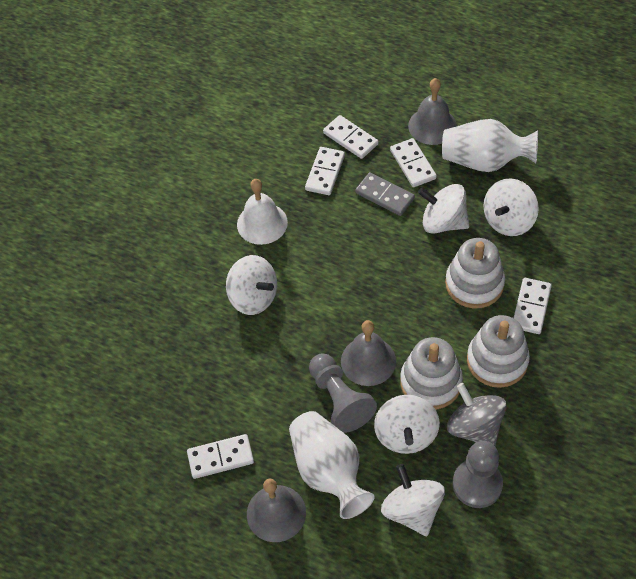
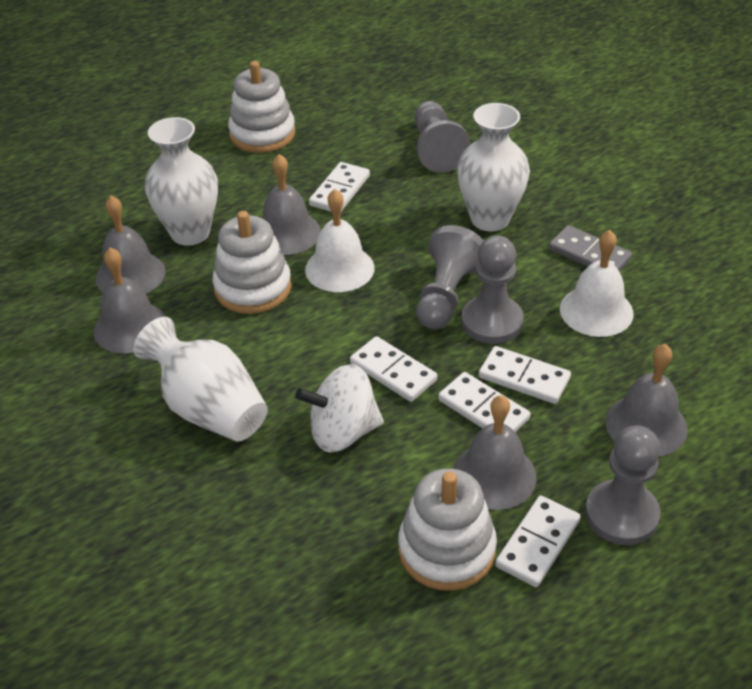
grey bell: [247,479,306,542] [341,320,396,386] [408,78,457,145] = 3 -> [94,248,166,354] [95,196,165,294] [262,154,321,255] [453,395,537,510] [605,344,688,456] = 5
grey pawn: [309,354,377,433] [453,441,503,508] = 2 -> [415,101,470,173] [416,225,484,330] [461,236,524,344] [585,426,661,545] = 4
grey spinning top: [447,383,506,446] = 1 -> none = 0
white bell: [237,179,288,245] = 1 -> [305,189,375,292] [560,230,634,337] = 2
white spinning top: [226,255,277,315] [374,395,440,454] [381,464,445,536] [418,184,469,234] [483,178,539,236] = 5 -> [295,364,384,452] = 1
white vase: [289,411,375,519] [442,119,538,172] = 2 -> [133,317,268,441] [145,117,218,246] [457,103,530,231] = 3

